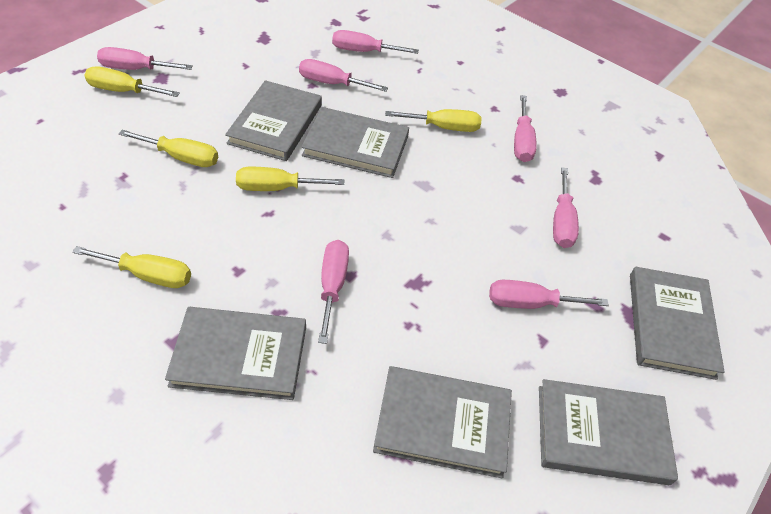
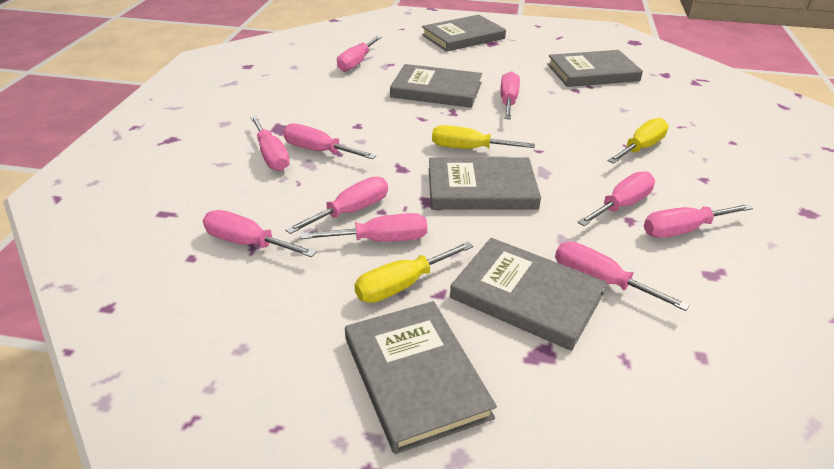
pink screwdriver: [97,47,193,70] [299,59,388,92] [318,240,349,344] [332,30,419,54] [489,280,609,309] [514,95,537,162] [553,167,579,248] = 7 -> [203,210,316,257] [250,116,290,171] [283,123,376,159] [285,176,388,234] [301,213,427,242] [337,36,382,72] [500,71,520,120] [555,241,690,311] [577,171,655,226] [644,204,753,238] = 10
yellow screwdriver: [72,246,191,288] [84,66,180,97] [119,130,218,167] [236,167,344,191] [385,109,482,132] = 5 -> [354,242,473,303] [432,125,535,149] [608,118,669,164] = 3

